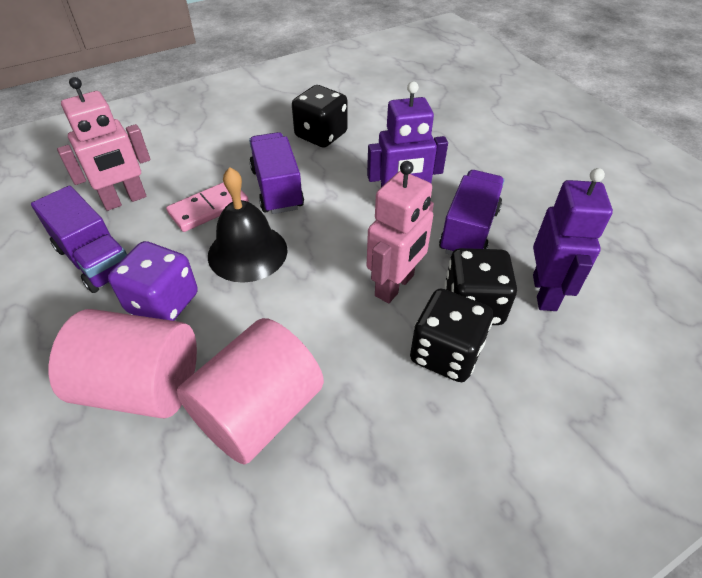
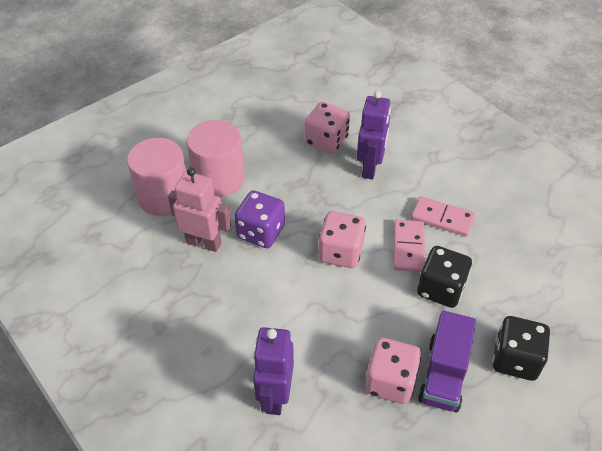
black bell: [208,167,287,283] = 1 -> none = 0
black dice: [292,85,348,148] [410,288,493,382] [445,248,517,325] = 3 -> [417,246,472,308] [493,316,550,381] = 2
pink dice: none = 0 -> [305,102,350,154] [318,211,366,268] [365,338,421,404] = 3
pink domino: [166,182,249,232] = 1 -> [393,220,425,272] [411,196,476,237] = 2
pink robot: [57,77,150,211] [367,161,434,303] = 2 -> [168,167,231,252] = 1
purple truck: [31,186,128,293] [249,132,304,214] [439,170,504,255] = 3 -> [418,310,476,412] = 1

